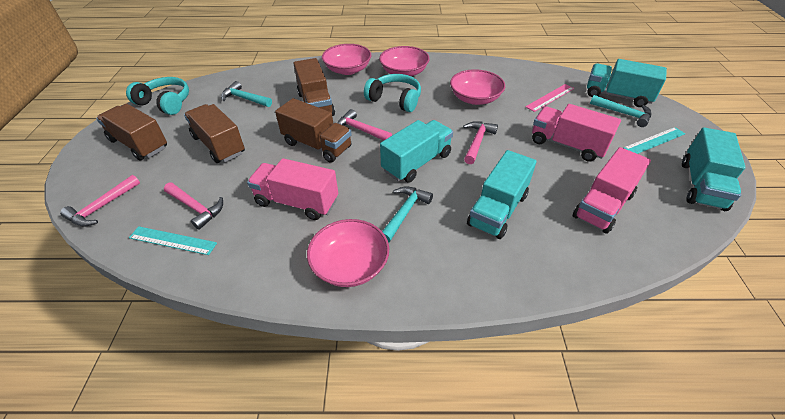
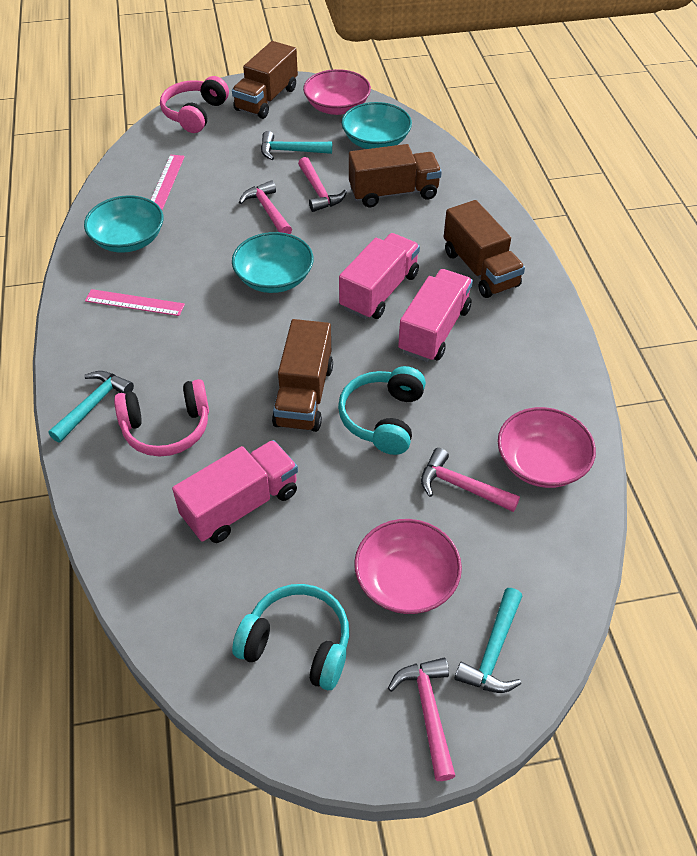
pink bowl: [307,219,389,287] [322,44,371,75] [379,46,430,76] [450,69,505,105] = 4 -> [303,69,371,115] [354,519,462,614] [498,407,596,488] = 3
pink headphones: none = 0 -> [114,379,209,456] [160,76,229,133] = 2
pink ruler: [525,84,574,112] = 1 -> [85,289,185,316] [151,155,185,210] = 2
turquoise bowl: none = 0 -> [84,195,163,253] [232,232,314,293] [341,102,412,149] = 3
turquoise ruler: [129,226,217,255] [624,127,685,154] = 2 -> none = 0
turquoise truck: [380,120,453,183] [467,150,537,239] [587,59,667,107] [682,127,746,211] = 4 -> none = 0

